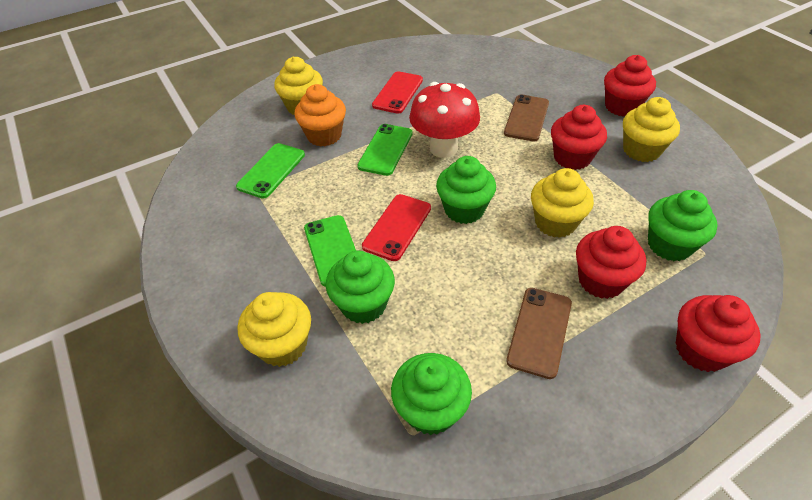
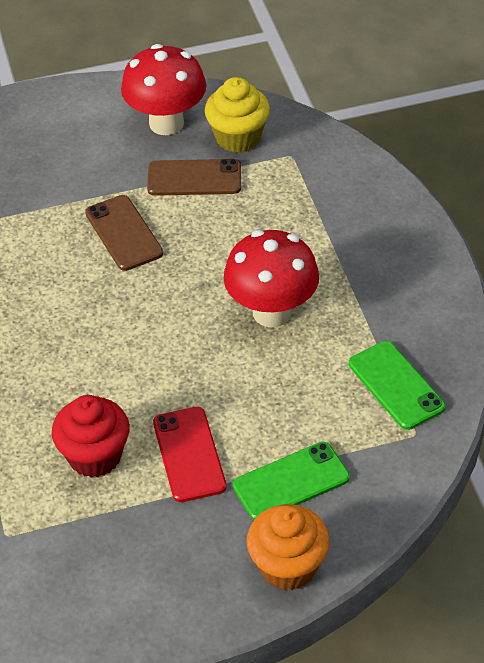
green cupcake: [326,251,395,324] [391,353,472,435] [436,156,496,224] [648,190,718,261] = 4 -> none = 0
green phone: [236,143,305,199] [304,215,356,287] [357,124,412,176] = 3 -> [233,442,350,520] [349,341,446,430] = 2
red cupcake: [551,105,607,170] [576,226,646,299] [604,55,656,117] [676,295,761,372] = 4 -> [52,395,130,478] = 1
red mushroom: [409,82,480,158] = 1 -> [121,44,206,135] [223,230,319,327] = 2
red phone: [362,194,431,261] [372,71,423,113] = 2 -> [153,407,227,502] = 1
yellow cupcake: [238,292,311,367] [274,57,323,115] [531,168,594,238] [623,97,680,162] = 4 -> [205,77,270,153] = 1

